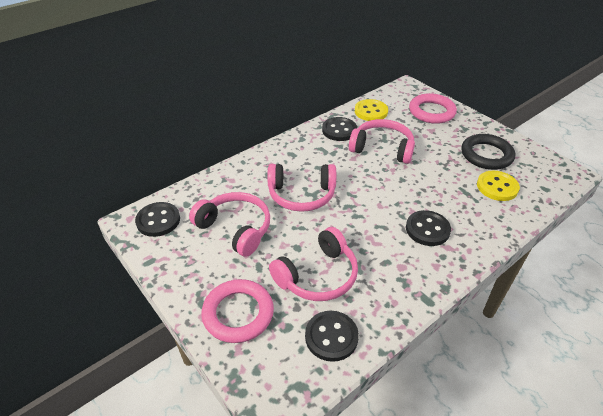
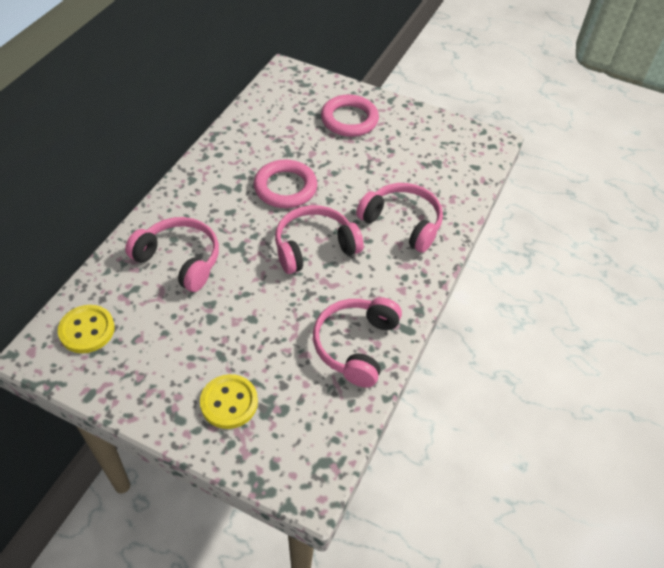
black button: [135,202,180,237] [305,311,359,362] [322,117,357,141] [406,210,451,246] = 4 -> none = 0
black ring: [461,134,515,170] = 1 -> none = 0

